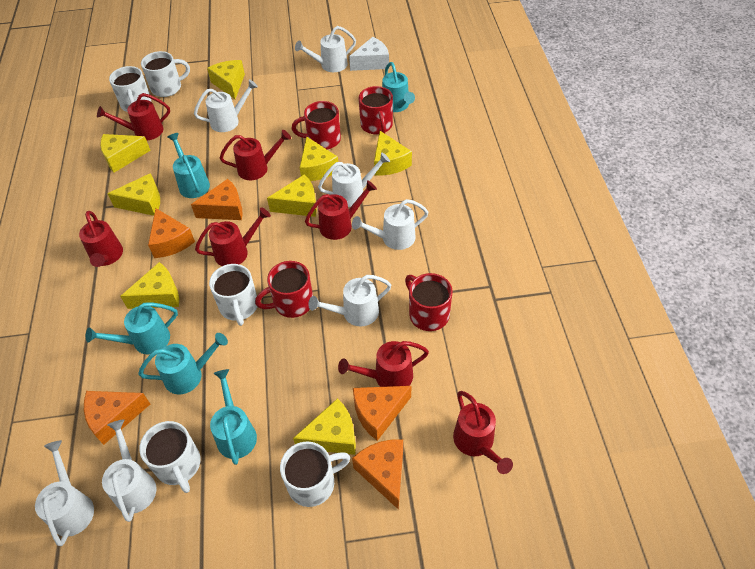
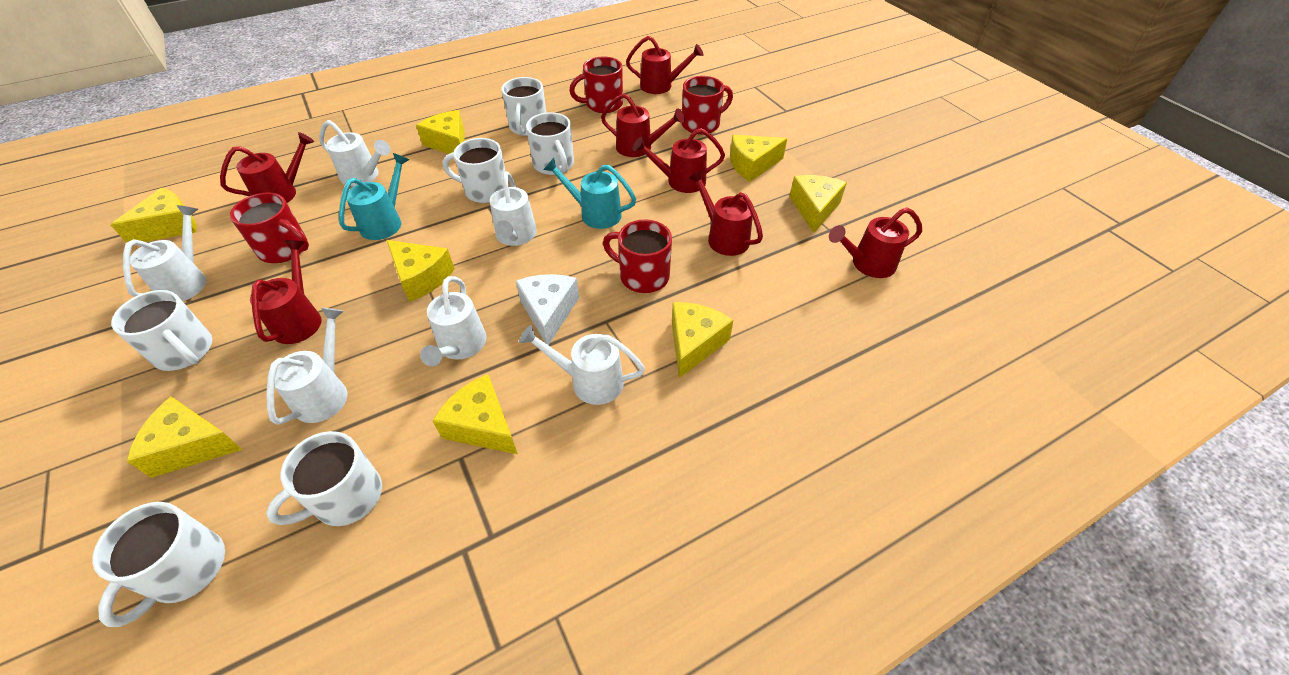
orange cheese: [84,391,150,445] [148,208,195,258] [191,179,243,220] [352,439,403,510] [353,386,411,441] = 5 -> none = 0
turquoise watering can: [86,302,178,354] [138,333,228,394] [167,133,210,198] [210,369,257,465] [382,62,415,112] = 5 -> [339,153,409,240] [543,158,636,229] = 2
white mug: [109,66,151,112] [139,421,201,493] [141,51,190,97] [209,264,257,326] [280,441,350,507] = 5 -> [92,502,225,627] [111,290,212,371] [266,431,382,526] [443,138,506,203] [501,77,546,136] [526,112,574,175] = 6
white watering can: [35,440,94,546] [102,420,156,522] [194,79,258,132] [295,26,356,72] [308,275,391,327] [318,152,390,207] [352,199,428,250] = 7 -> [123,205,206,301] [266,308,347,425] [319,120,390,186] [420,276,486,366] [490,171,537,246] [519,325,645,405] = 6

